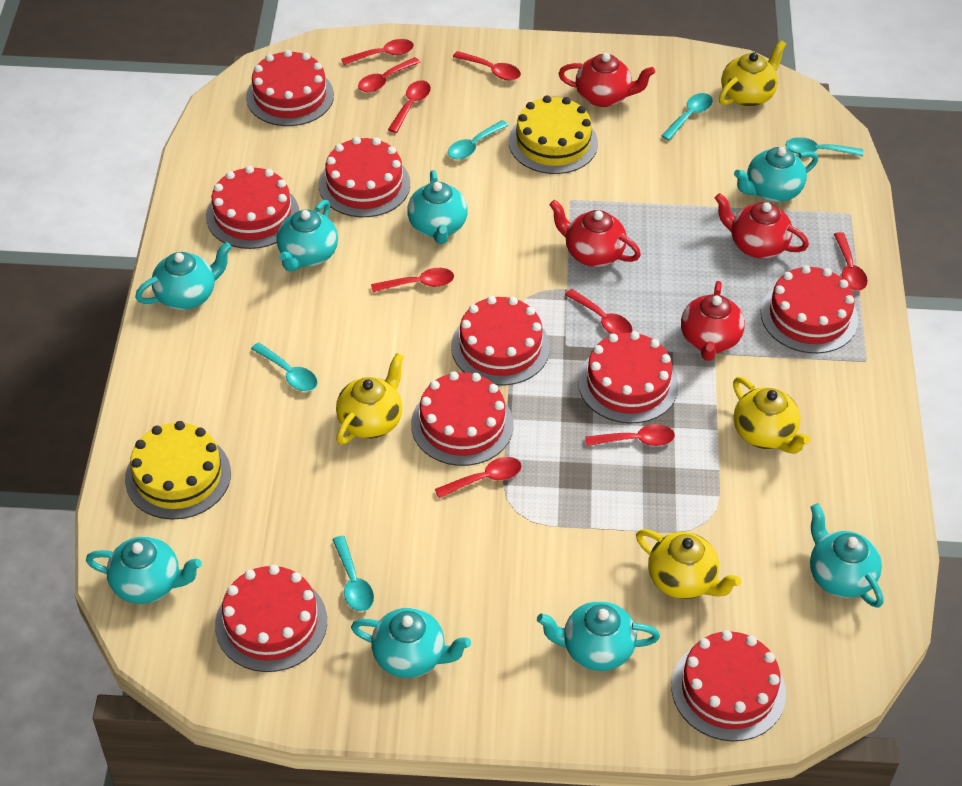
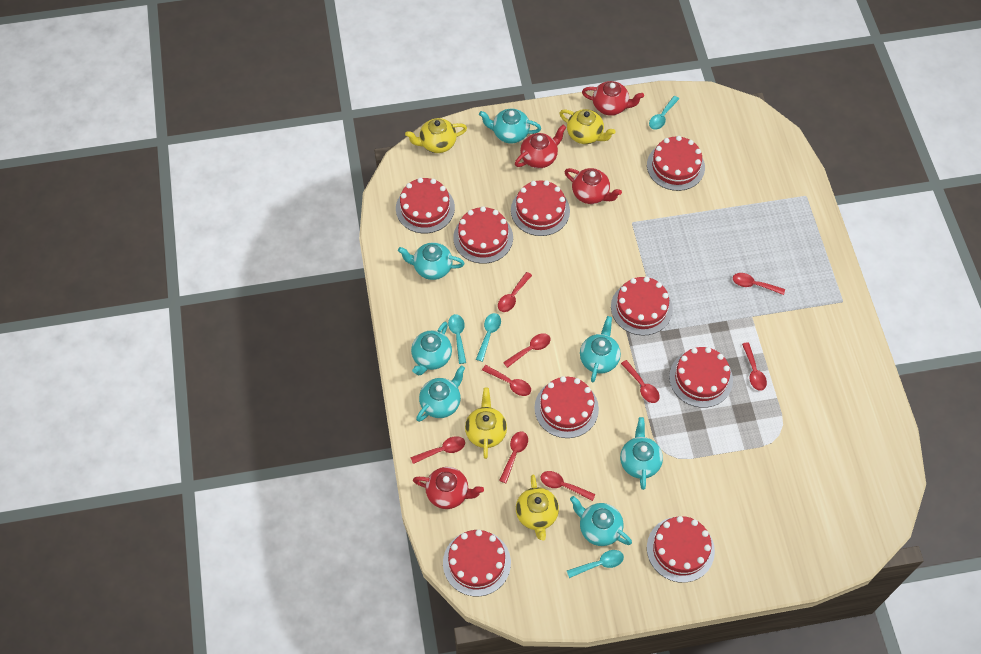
turquoise spoon: [251,342,318,391] [332,536,374,611] [448,120,509,159] [661,93,713,140] [786,137,863,156] = 5 -> [448,314,466,364] [476,313,501,362] [567,550,624,578] [649,96,679,130] = 4
turquoise teapot: [86,536,202,604] [135,242,232,310] [277,200,338,272] [351,608,471,678] [407,170,468,244] [537,601,660,671] [734,147,818,202] [810,503,883,608] = 8 -> [398,242,465,280] [411,322,452,375] [416,365,465,422] [479,108,541,144] [570,496,632,546] [580,316,621,382] [620,417,663,490] = 7
yellow cake: [125,421,231,520] [509,95,598,174] = 2 -> none = 0

